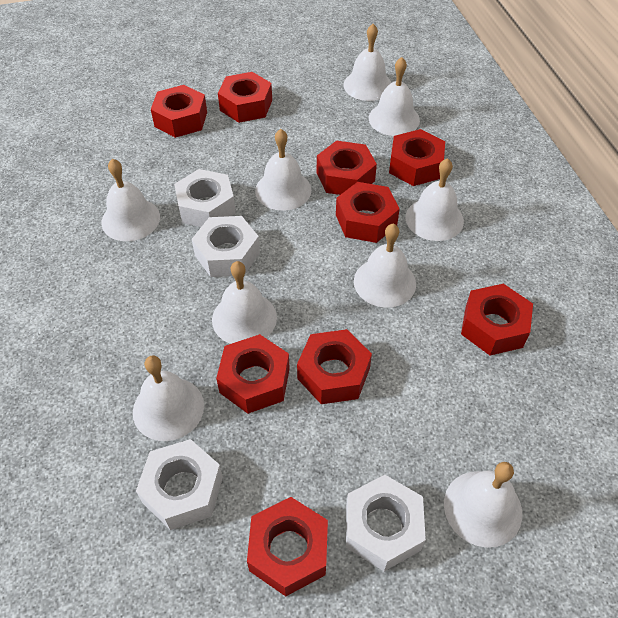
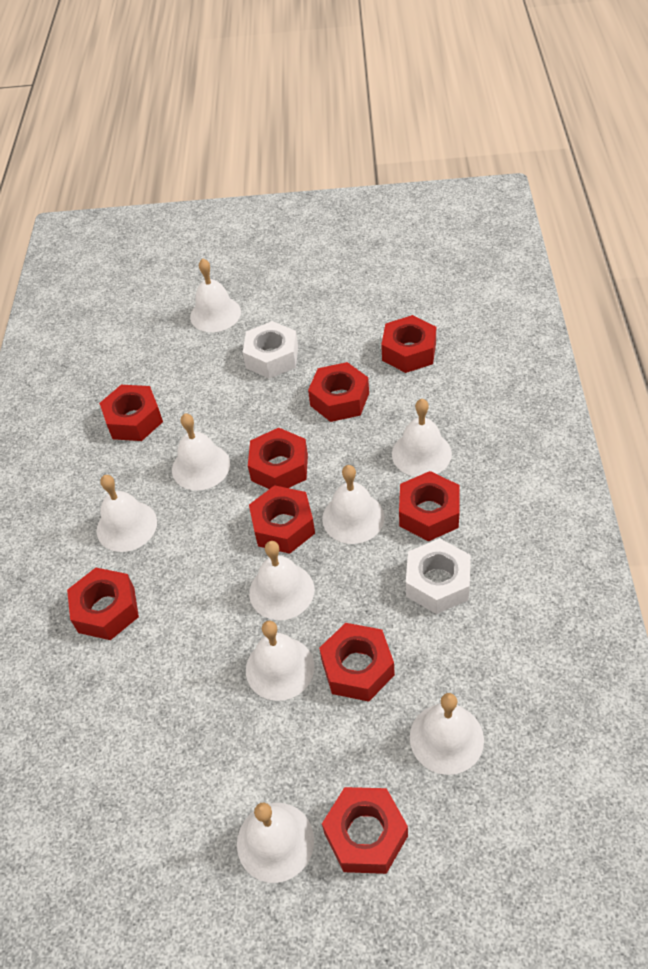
white nut: [136,439,223,530] [174,169,236,227] [192,216,260,277] [346,475,426,571] = 4 -> [243,321,298,379] [406,538,471,614] = 2

